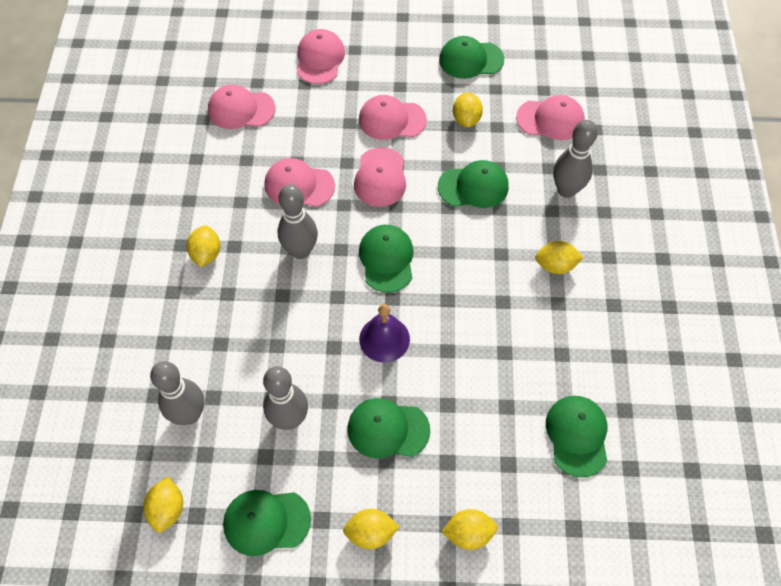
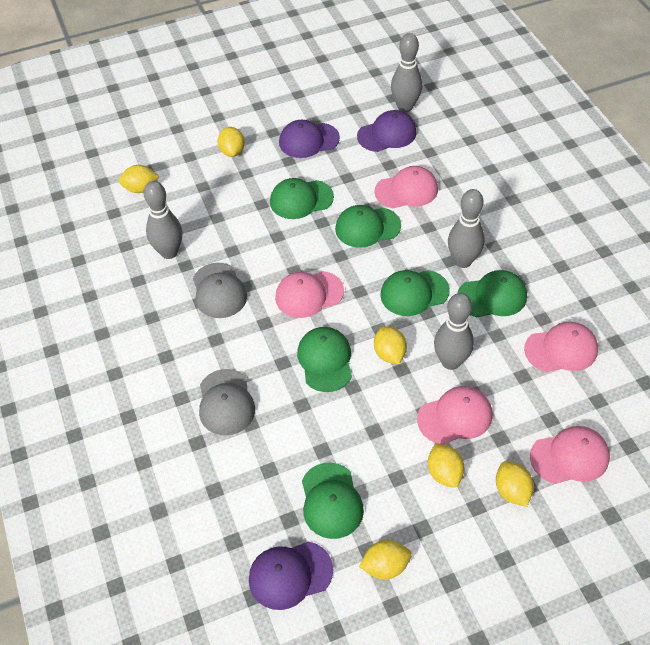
grey cap: none = 0 -> [193,263,247,318] [199,369,255,435] = 2
pink cap: [208,85,276,129] [264,158,335,207] [297,29,345,84] [354,147,406,207] [359,95,427,140] [516,95,585,140] = 6 -> [275,271,344,318] [374,166,438,208] [417,386,493,445] [524,322,598,372] [530,426,610,484] = 5
purple bell: [359,304,410,363] = 1 -> none = 0
purple cap: none = 0 -> [249,542,333,610] [279,120,340,158] [357,110,417,152] = 3

